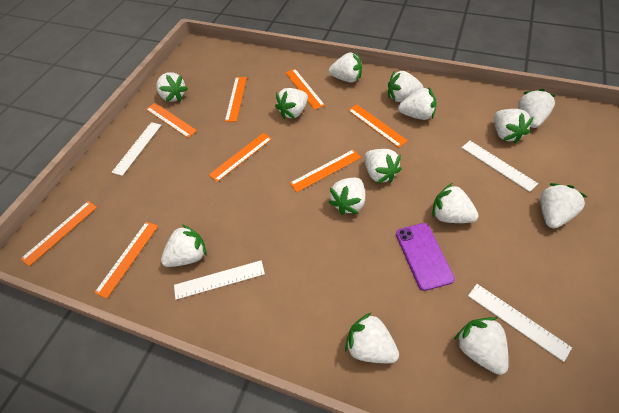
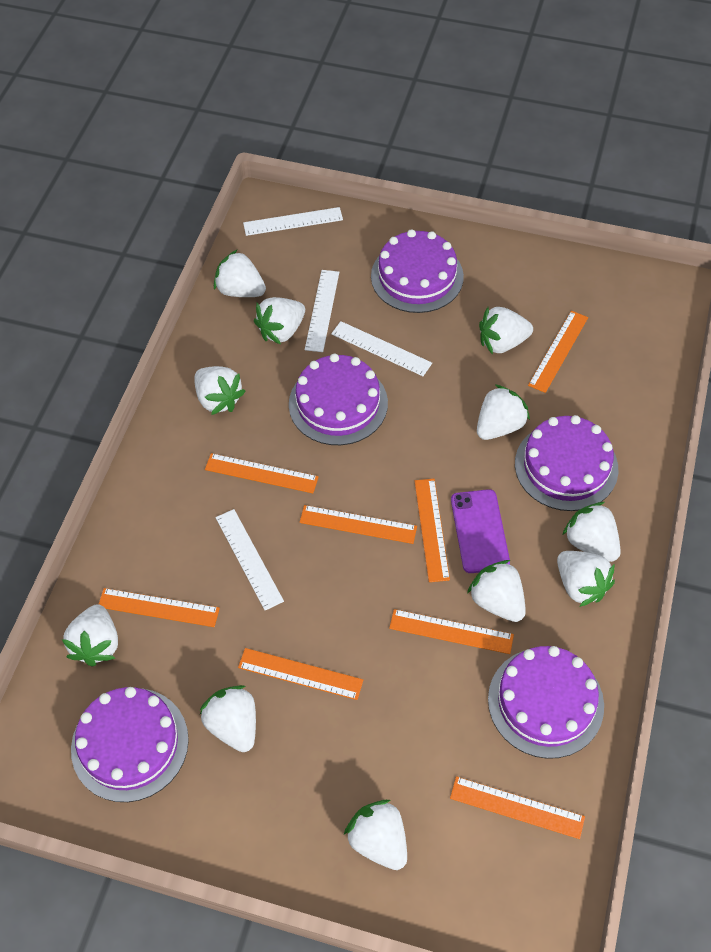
purple cake: none = 0 -> [71,687,189,802] [289,354,388,445] [371,229,464,313] [488,646,604,759] [515,415,618,511] = 5
white strawberry: [156,72,188,102] [161,224,206,267] [275,88,308,119] [329,52,362,83] [329,178,365,215] [345,313,399,363] [364,149,402,184] [388,71,423,102] [398,87,437,120] [432,183,479,223] [454,317,509,375] [494,109,534,144] [518,89,555,128] [540,183,587,228] = 14 -> [62,604,118,667] [194,366,246,415] [200,685,256,752] [214,249,266,297] [254,297,305,345] [344,800,407,870] [467,560,526,622] [477,385,530,440] [479,307,533,354] [557,551,615,607] [563,502,621,562] = 11

